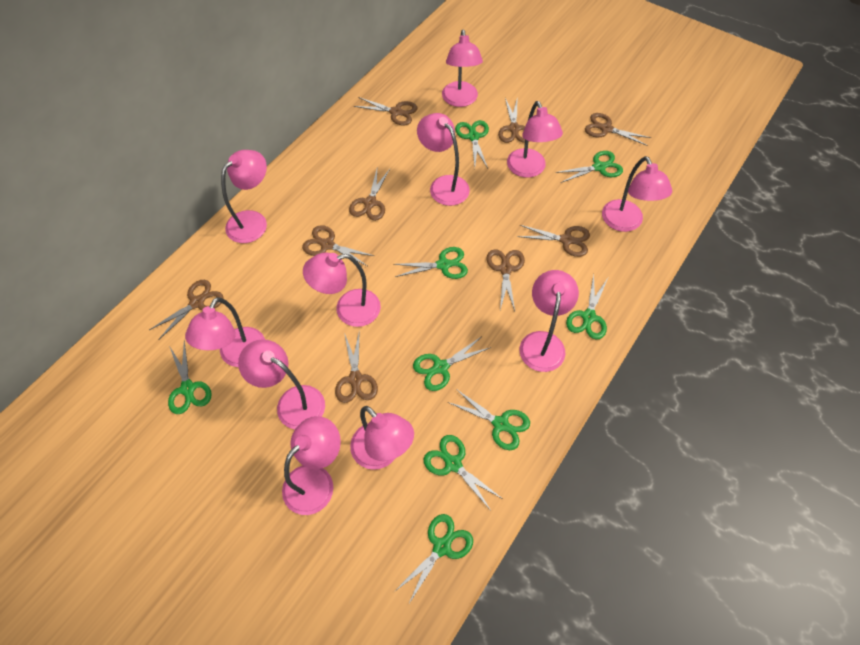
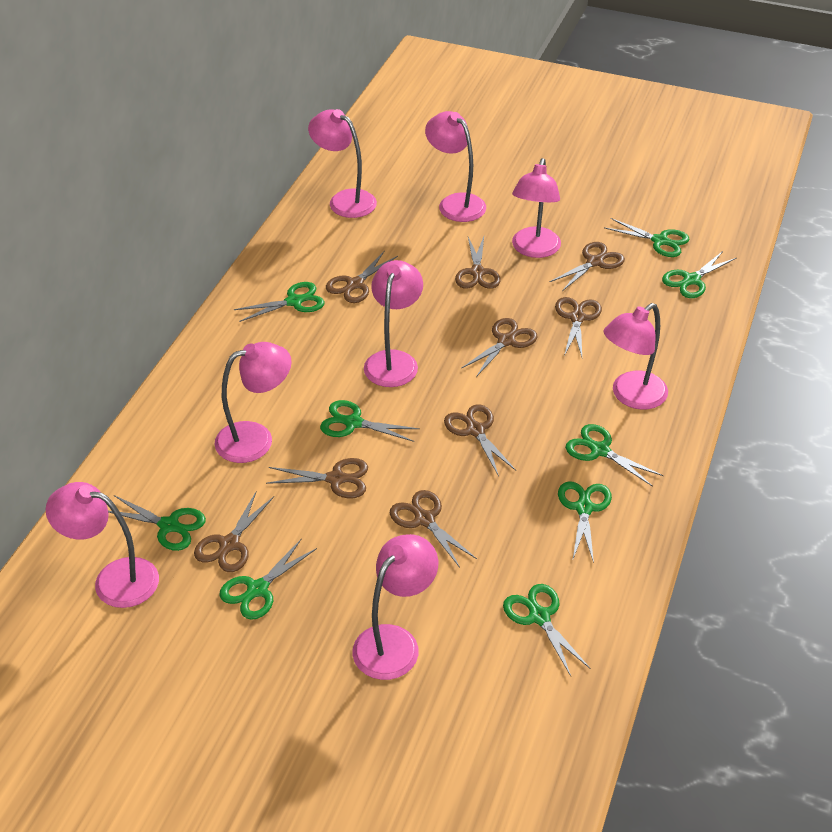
pink lamp: [185,297,265,367] [221,150,267,243] [238,339,325,429] [282,416,341,515] [303,252,381,327] [350,406,414,470] [417,113,470,206] [442,30,483,107] [507,101,563,178] [519,270,579,372] [602,156,672,232] = 11 -> [46,482,159,608] [214,342,292,463] [308,109,377,218] [352,534,438,680] [364,260,423,387] [425,111,486,222] [512,158,561,258] [603,303,668,410] = 8

